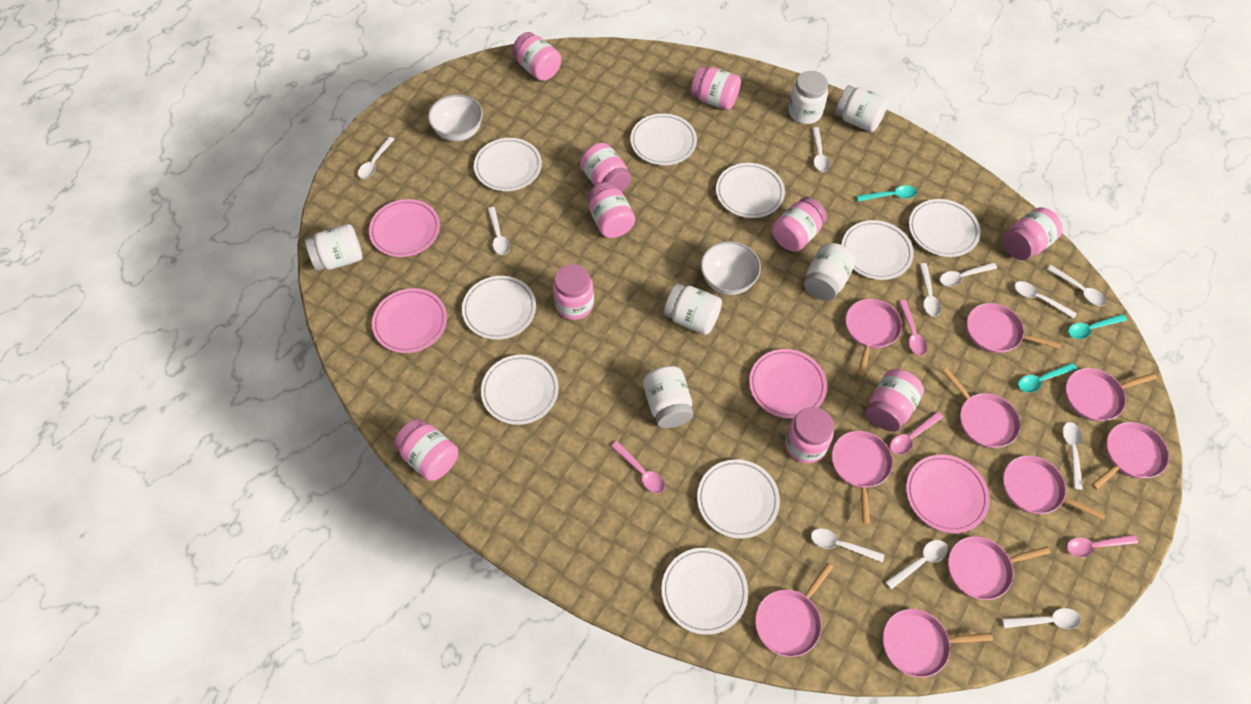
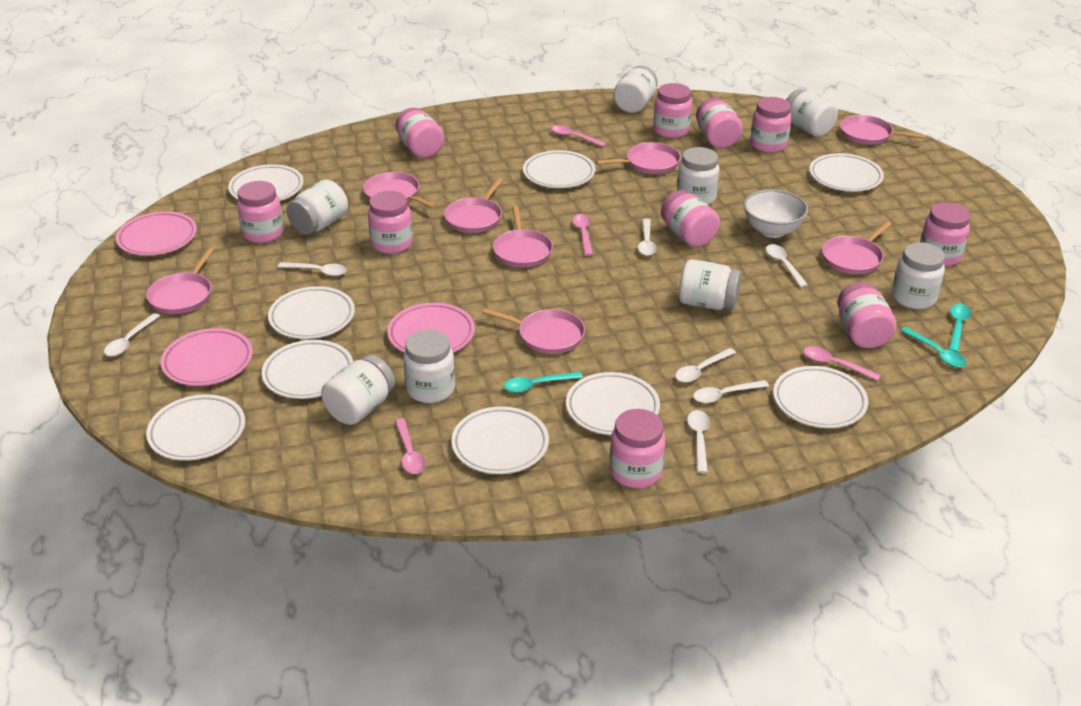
pink pan: [755,563,833,657] [832,431,893,524] [845,299,902,376] [883,609,993,678] [942,368,1021,448] [948,536,1050,600] [967,303,1062,353] [1003,455,1105,520] [1065,368,1157,421] [1091,422,1169,490] = 10 -> [146,248,214,314] [363,172,436,208] [444,178,503,233] [482,308,585,354] [493,206,553,267] [596,143,681,174] [822,221,892,274] [840,115,927,145] = 8
pink plate: [369,199,440,257] [372,288,447,353] [749,349,827,419] [906,455,990,533] = 4 -> [116,211,197,256] [161,328,253,386] [387,303,475,353] = 3
white bowl: [428,94,483,141] [700,241,761,295] = 2 -> [744,190,808,238] = 1
white jar: [305,224,363,271] [643,366,693,428] [664,283,722,335] [788,71,828,124] [804,243,855,301] [835,85,888,132] = 6 -> [287,179,348,235] [321,355,395,425] [404,330,455,403] [613,66,657,113] [677,147,720,205] [679,259,741,310] [786,89,838,137] [892,242,945,309] = 8
white spoon: [358,137,394,179] [488,207,510,255] [811,528,884,563] [812,127,830,172] [885,540,948,589] [919,263,941,317] [940,262,997,286] [1002,608,1081,629] [1014,281,1077,319] [1047,265,1106,306] [1062,422,1083,490] = 11 -> [104,313,160,356] [278,262,347,276] [638,219,657,256] [675,348,736,383] [687,410,710,473] [693,380,769,403] [766,244,808,287] = 7

